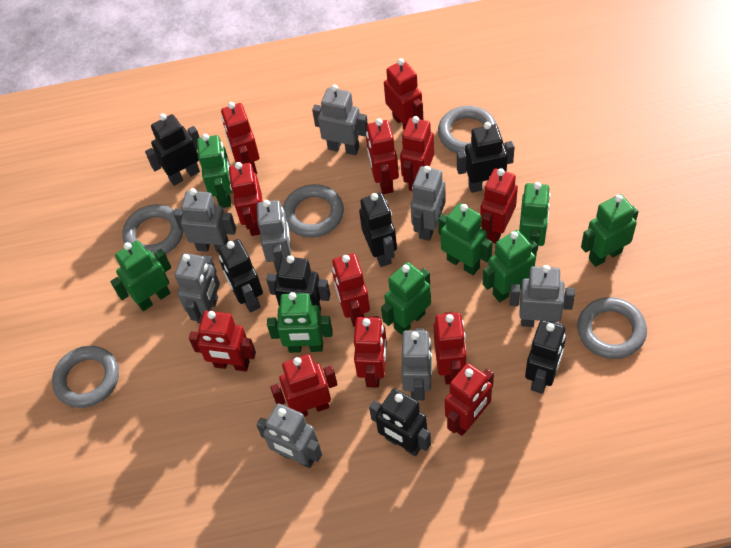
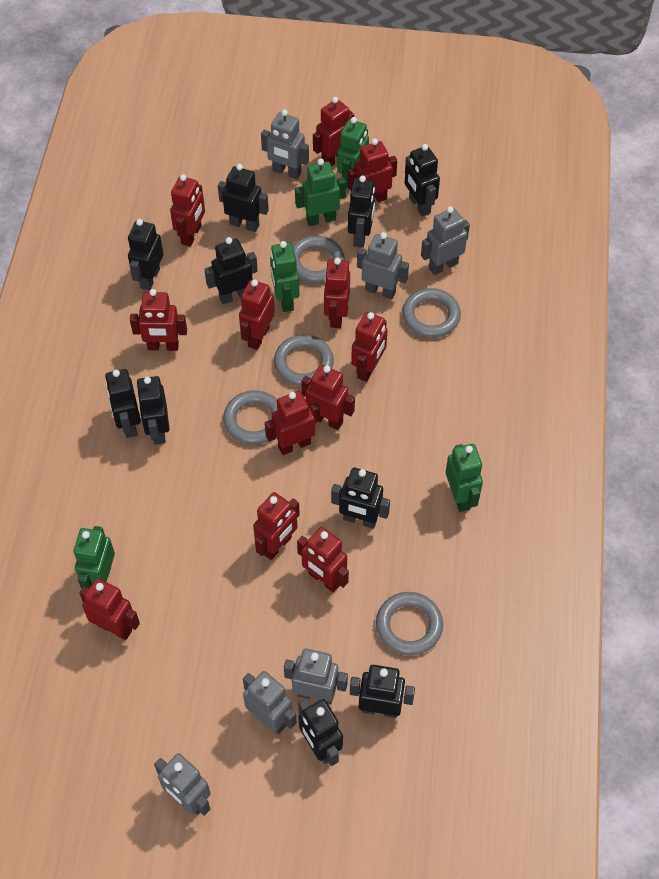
black robot: [145,113,200,186] [218,239,263,312] [266,255,330,312] [359,193,397,267] [369,389,431,456] [457,122,515,193] [525,320,566,394] = 7 -> [105,369,141,438] [128,219,163,291] [136,376,169,445] [204,237,258,304] [218,164,269,232] [298,699,343,766] [331,468,390,529] [348,176,375,248] [350,665,415,718] [404,144,440,216] = 10
green robot: [110,240,171,311] [197,134,232,208] [267,292,333,353] [381,262,431,335] [438,203,492,275] [483,230,538,302] [519,182,551,251] [581,194,639,267] = 8 -> [73,526,115,589] [270,241,300,312] [295,159,346,226] [337,117,369,189] [446,444,483,512] = 5
grey robot: [174,188,236,253] [175,253,220,324] [257,200,291,272] [257,403,322,468] [312,84,368,155] [401,329,432,401] [410,166,446,241] [510,265,575,327] = 8 -> [154,753,211,816] [243,671,297,734] [261,110,309,179] [284,649,348,704] [357,232,409,299] [421,206,470,275] = 6

